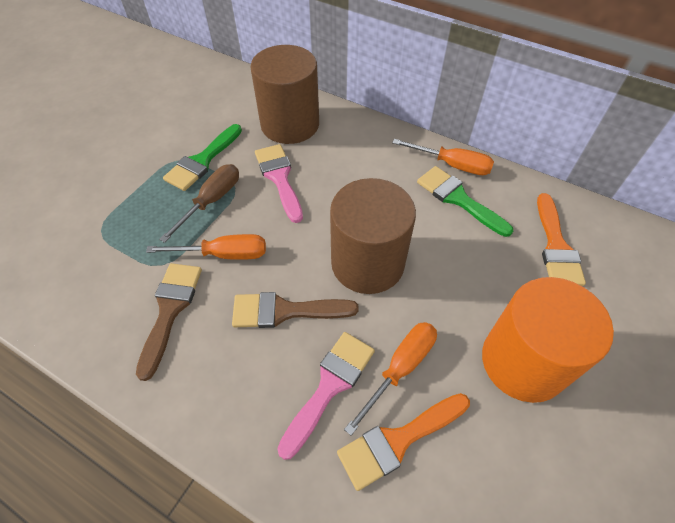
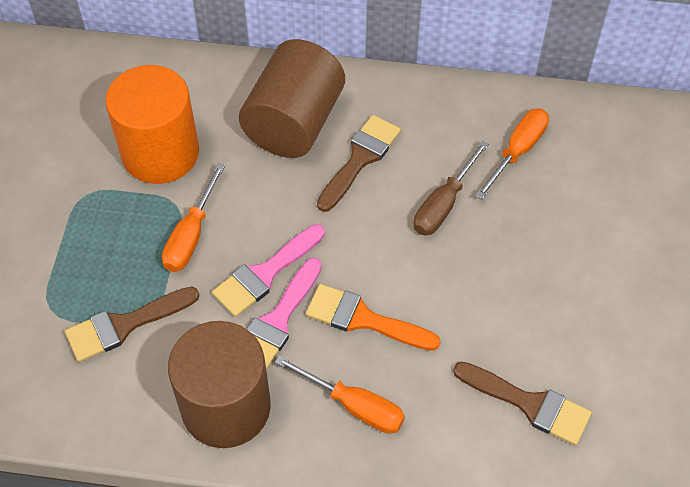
brown brush: [136,263,202,381] [232,292,359,328] = 2 -> [65,287,200,362] [317,115,401,212] [453,361,592,446] = 3
green brush: [163,124,242,191] [417,166,513,237] = 2 -> none = 0
orange brush: [337,393,470,491] [537,193,586,286] = 2 -> [306,284,441,351] = 1

